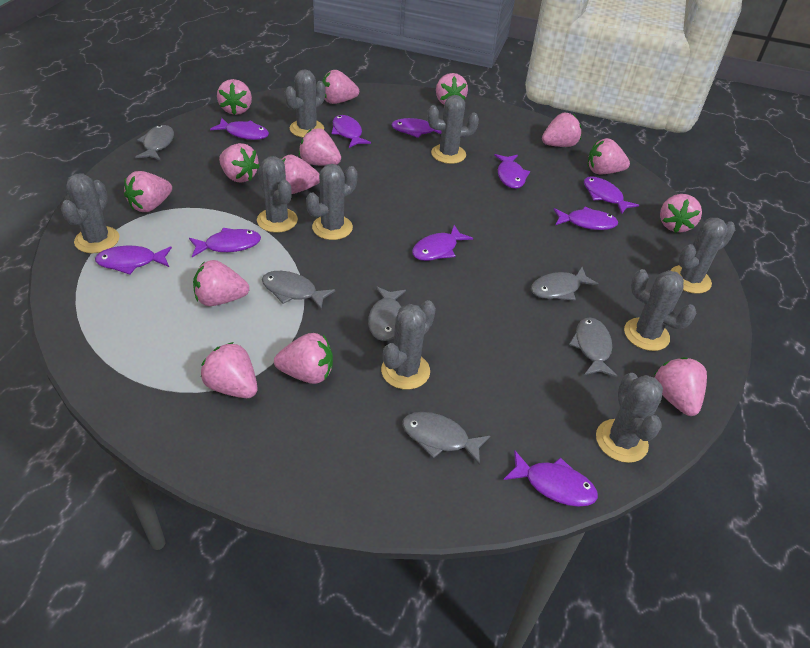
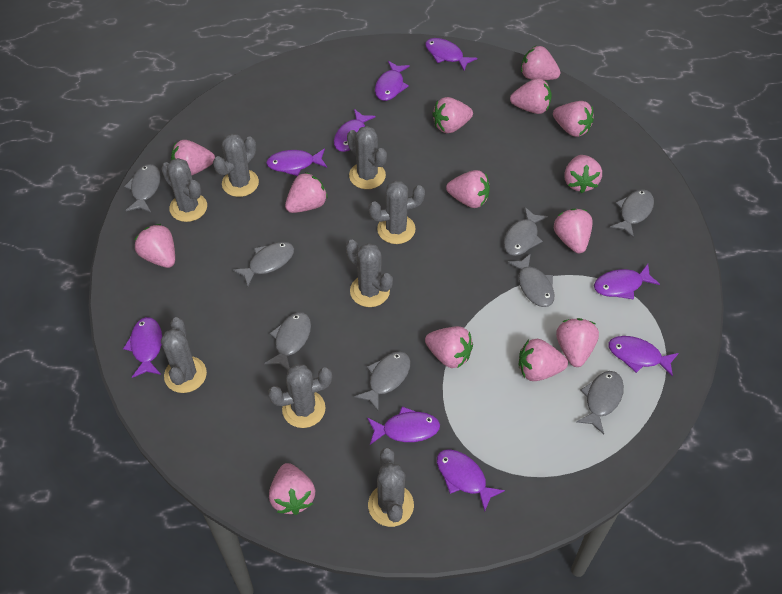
grey cactus: [61,174,119,253] [257,156,298,233] [285,69,325,138] [306,164,357,240] [381,300,436,390] [427,95,479,164] [596,373,663,463] [624,269,697,351] [670,218,735,294] = 9 -> [161,158,207,222] [161,317,207,393] [213,134,259,197] [268,364,332,428] [346,240,393,307] [347,126,387,189] [368,448,414,527] [369,181,425,244] = 8
grey fish: [135,125,174,160] [262,271,335,309] [368,287,406,341] [402,412,490,465] [531,267,599,300] [569,317,617,377] = 6 -> [124,164,161,212] [232,242,294,287] [264,312,311,370] [354,351,411,411] [504,207,548,256] [507,254,555,307] [576,371,624,434] [610,189,654,238] = 8
purple fish: [95,246,172,275] [189,228,261,257] [210,118,269,140] [331,115,371,148] [391,118,442,138] [412,225,473,261] [494,154,530,189] [503,450,598,507] [554,207,618,230] [584,176,639,214] = 10 -> [123,317,162,378] [266,149,327,176] [334,109,376,152] [367,406,440,445] [375,61,410,101] [425,38,477,71] [437,449,505,512] [594,264,660,300] [609,336,679,377] = 9

